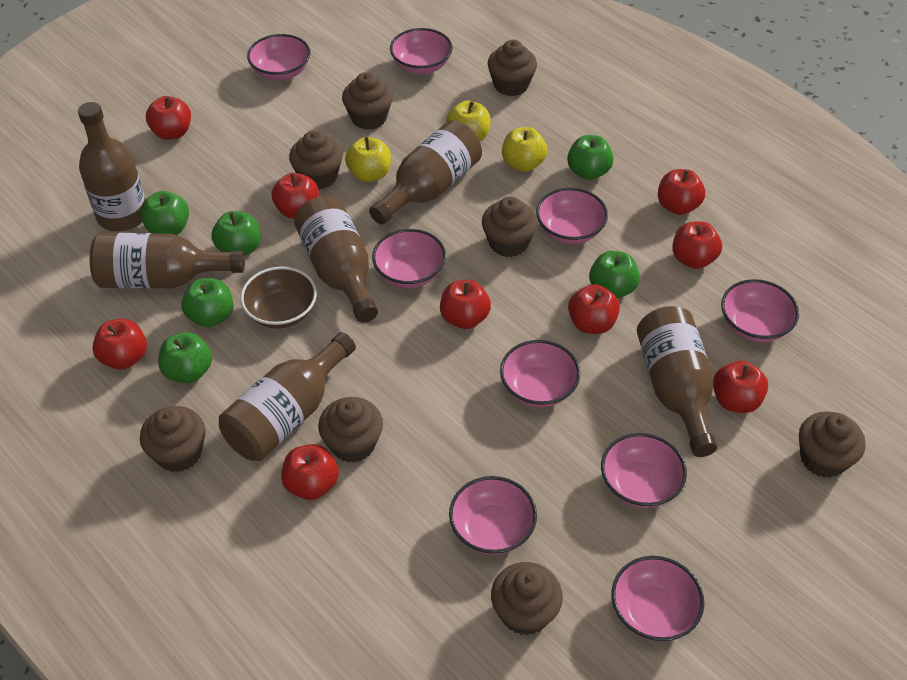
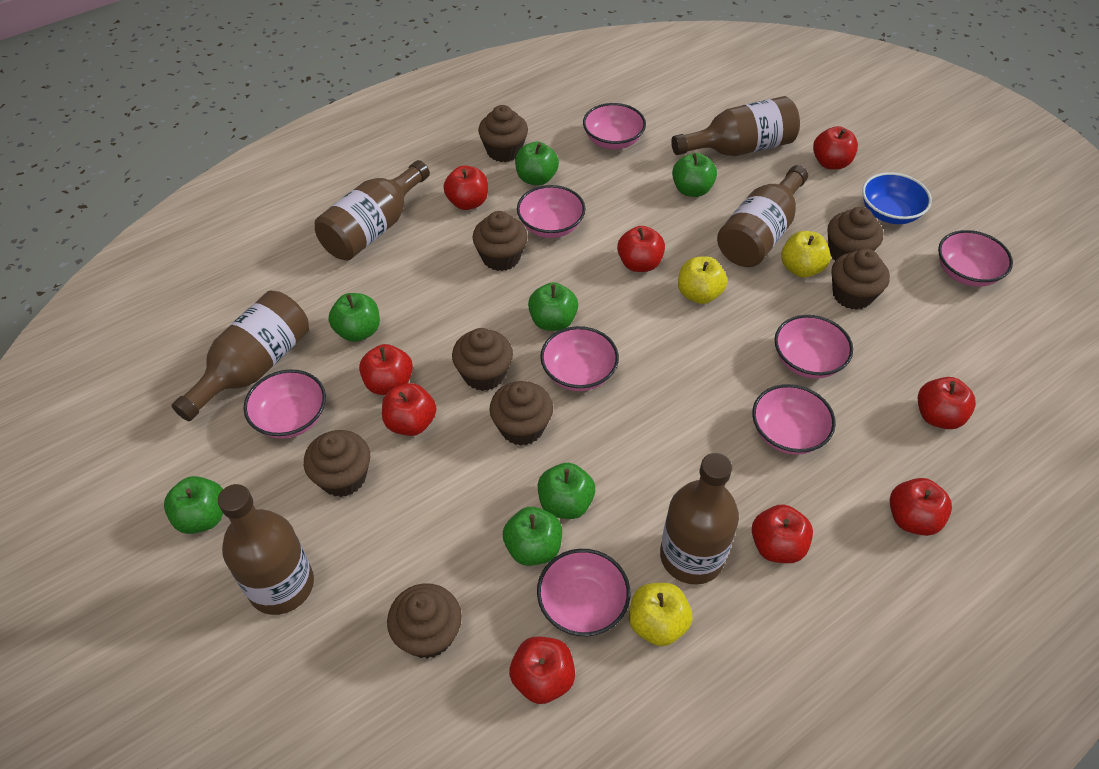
blue bowl: none = 0 -> [862,172,932,224] = 1
brown bowl: [240,267,317,329] = 1 -> none = 0
green apple: [140,191,189,235] [158,332,212,383] [181,278,233,327] [211,211,261,256] [567,135,614,180] [589,251,640,299] = 6 -> [164,476,223,534] [328,293,380,342] [503,507,562,566] [515,142,559,185] [528,282,578,331] [538,463,595,519] [672,153,717,197] = 7
pink bowl: [247,34,310,80] [372,229,446,288] [390,28,452,74] [449,476,537,555] [500,340,580,407] [536,188,608,244] [601,433,687,508] [612,556,704,641] [721,279,799,342] = 9 -> [243,370,326,438] [517,185,586,238] [537,549,630,636] [540,326,619,391] [583,103,646,149] [752,384,836,455] [775,315,853,379] [938,230,1013,287] = 8

